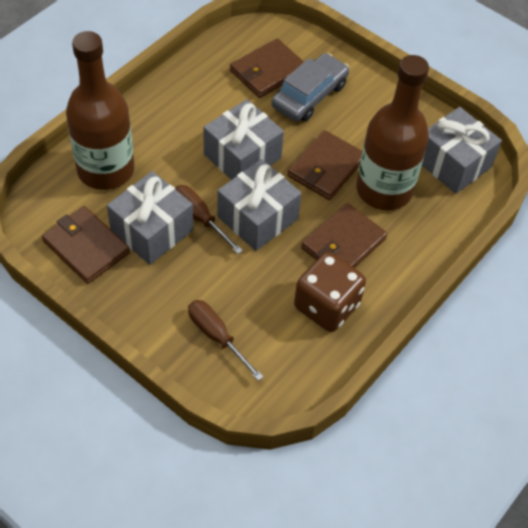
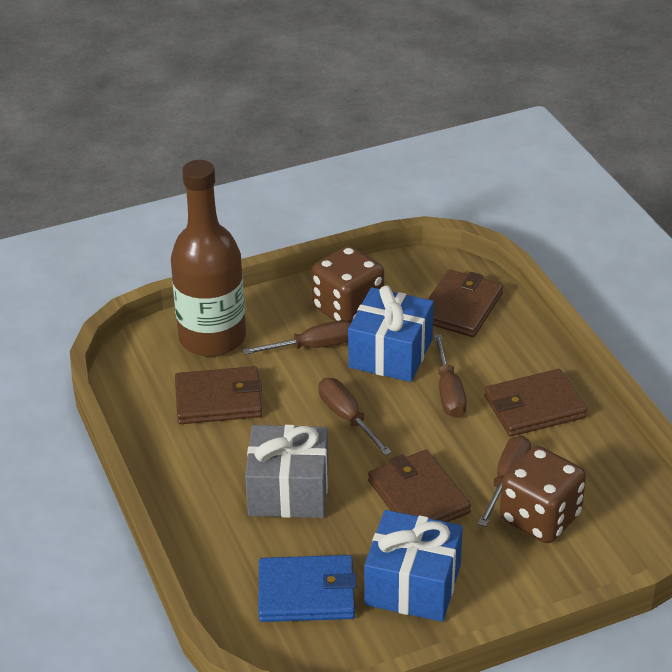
blue gift: none = 0 -> [348,285,434,382] [364,510,463,622] = 2
blue wallet: none = 0 -> [258,555,356,622] = 1
brown bottle: [66,31,134,190] [357,55,429,210] = 2 -> [171,160,246,357] = 1
brown dice: [294,252,366,332] = 1 -> [311,246,384,322] [500,446,586,543] = 2
brown screwdriver: [175,185,243,254] [188,300,264,381] = 2 -> [243,320,351,355] [319,378,392,455] [434,334,467,418] [478,436,531,527] = 4
grey car: [271,53,349,121] = 1 -> none = 0
grey gift: [107,171,193,265] [203,99,284,180] [217,159,302,251] [422,107,502,194] = 4 -> [245,425,329,518] = 1

